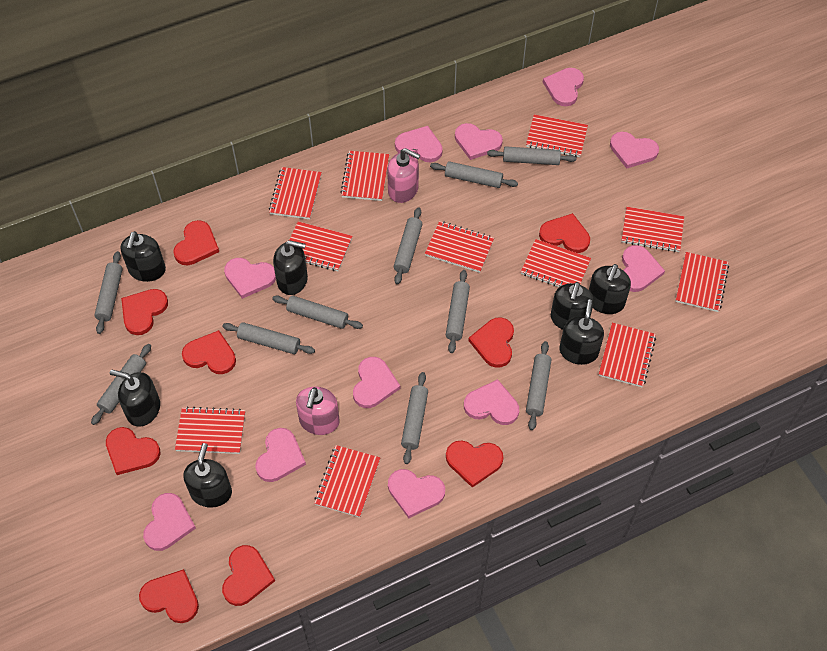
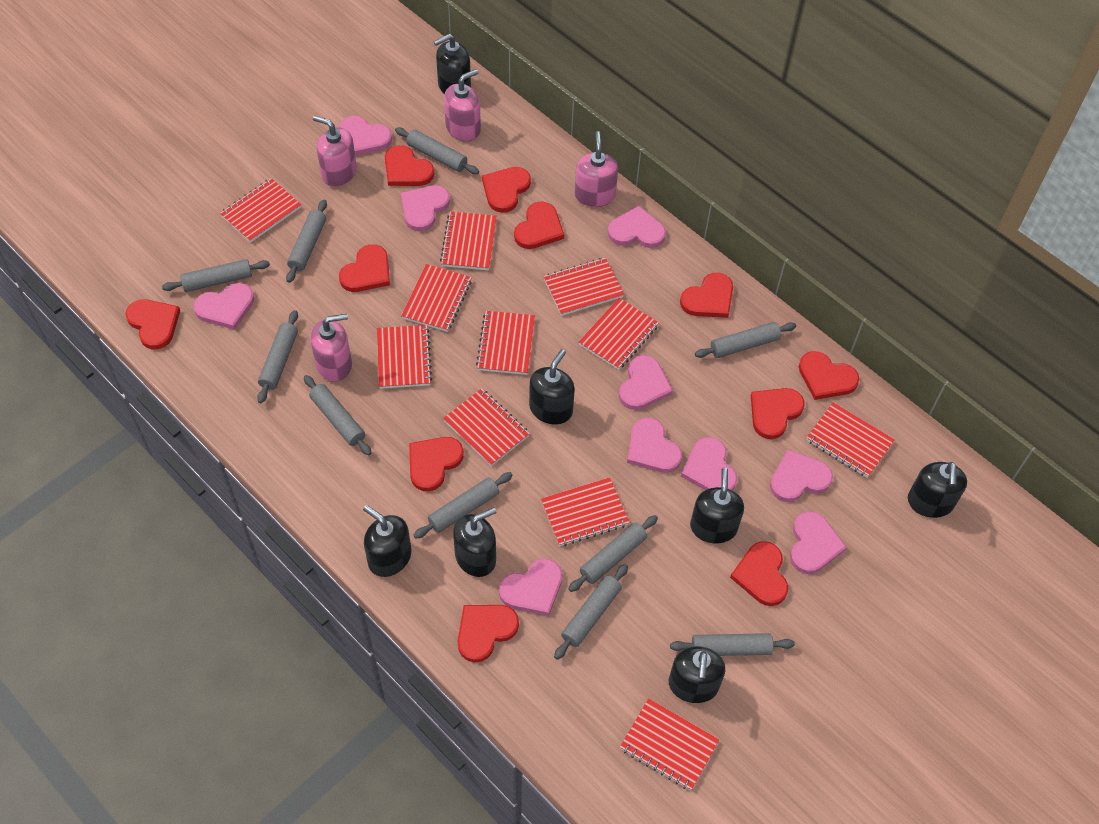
pink heart: [143,493,196,551] [224,258,276,299] [255,428,306,482] [353,357,400,408] [388,469,445,518] [395,126,443,162] [455,123,503,160] [464,379,519,425] [543,68,584,106] [610,132,659,169] [622,245,665,292] = 11 -> [193,283,254,330] [339,116,392,156] [401,185,450,231] [499,559,563,616] [608,205,666,248] [619,355,673,410] [627,418,682,473] [681,437,738,491] [770,450,833,502] [790,511,847,574] = 10
pink soap dispenser: [296,387,340,435] [387,148,420,203] = 2 -> [310,314,352,382] [313,115,357,187] [444,69,481,141] [575,131,618,207] = 4
red heart: [106,427,160,475] [121,289,168,335] [139,569,199,623] [173,220,219,265] [182,330,236,374] [222,545,275,606] [446,440,503,488] [468,317,514,368] [539,213,590,253] = 9 -> [125,299,180,349] [339,244,390,292] [385,145,434,186] [409,437,464,491] [458,605,519,662] [482,167,531,213] [514,201,564,249] [680,273,733,318] [730,541,788,606] [751,388,805,439] [799,351,859,400] = 11

